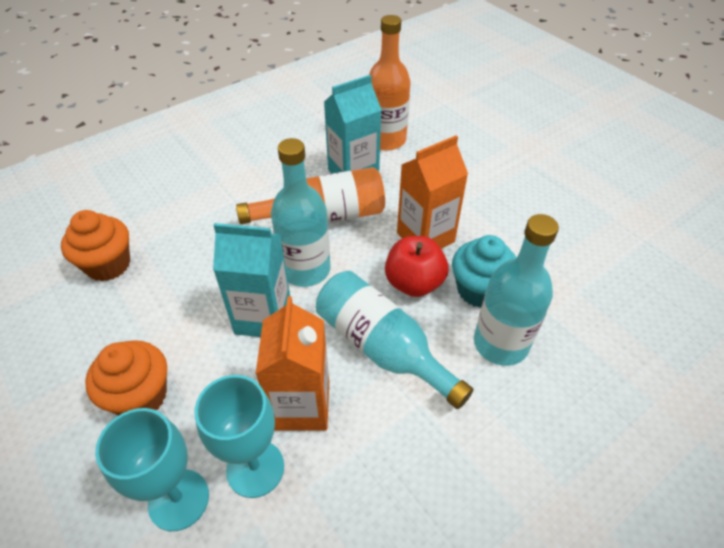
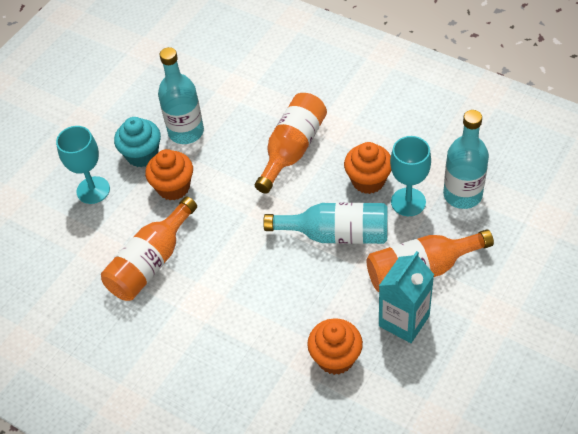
orange bottle: [236,167,385,224] [369,15,411,151] = 2 -> [101,197,197,301] [255,93,327,194] [367,229,494,292] = 3
orange carton: [256,296,329,430] [397,135,468,249] = 2 -> none = 0
orange cupcake: [61,210,130,281] [85,340,167,415] = 2 -> [145,149,193,200] [307,318,363,375] [344,142,391,194] = 3
red apple: [385,236,449,297] = 1 -> none = 0
turquoise carton: [213,223,290,337] [324,75,381,174] = 2 -> [379,251,434,343] = 1

